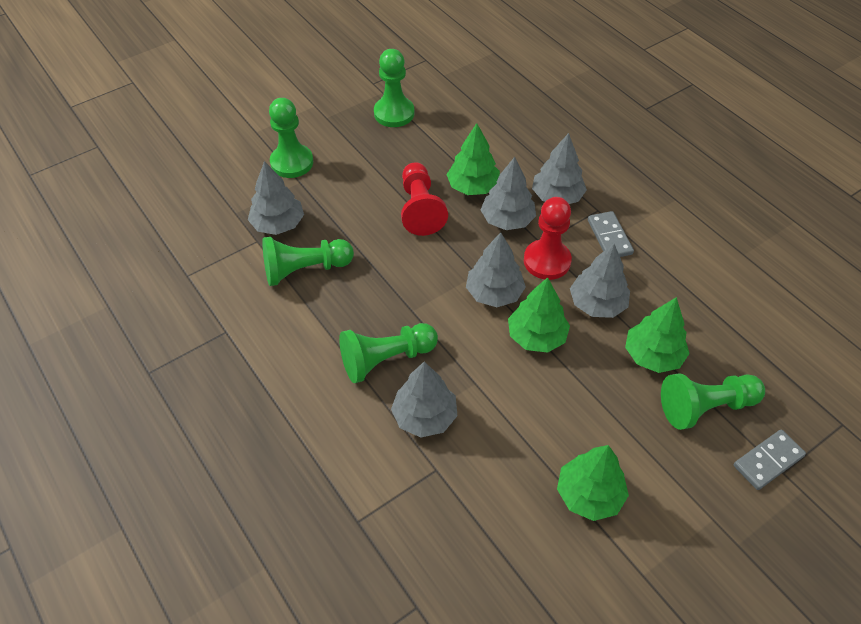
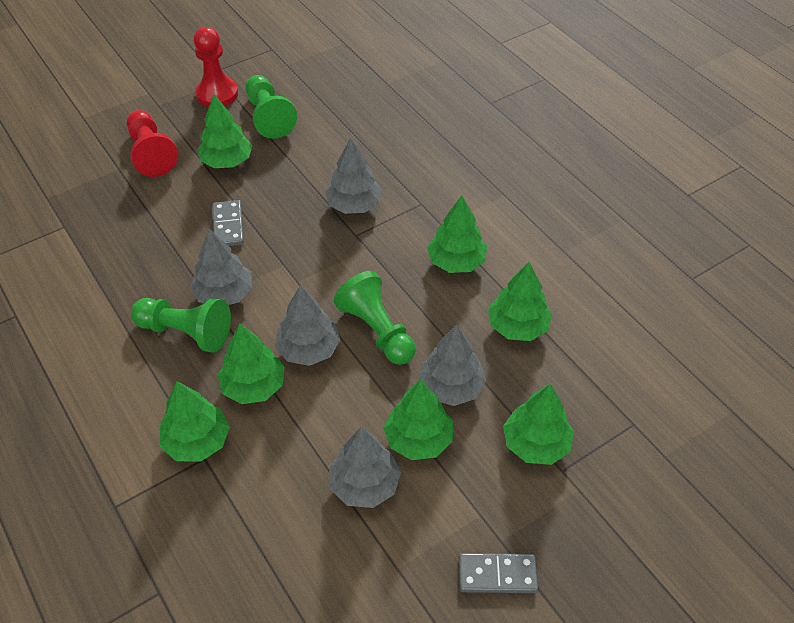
green pawn: [262,237,354,286] [269,98,313,178] [339,323,438,383] [374,49,414,127] [661,374,765,430] = 5 -> [131,298,231,353] [246,75,297,139] [334,271,416,365] = 3
green tree: [446,123,500,195] [508,277,570,353] [557,445,629,521] [625,297,690,373] = 4 -> [160,382,230,462] [198,94,253,168] [217,324,285,404] [384,379,453,460] [427,195,487,273] [488,262,552,341] [503,384,574,465] = 7
grey tree: [248,161,304,235] [391,362,457,438] [466,232,526,307] [481,157,536,230] [532,133,587,204] [570,244,630,318] = 6 -> [190,229,252,305] [275,285,340,366] [325,138,382,214] [329,427,401,508] [419,325,486,406] = 5

